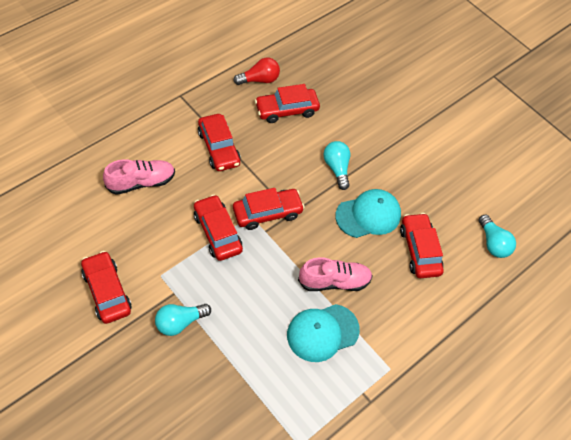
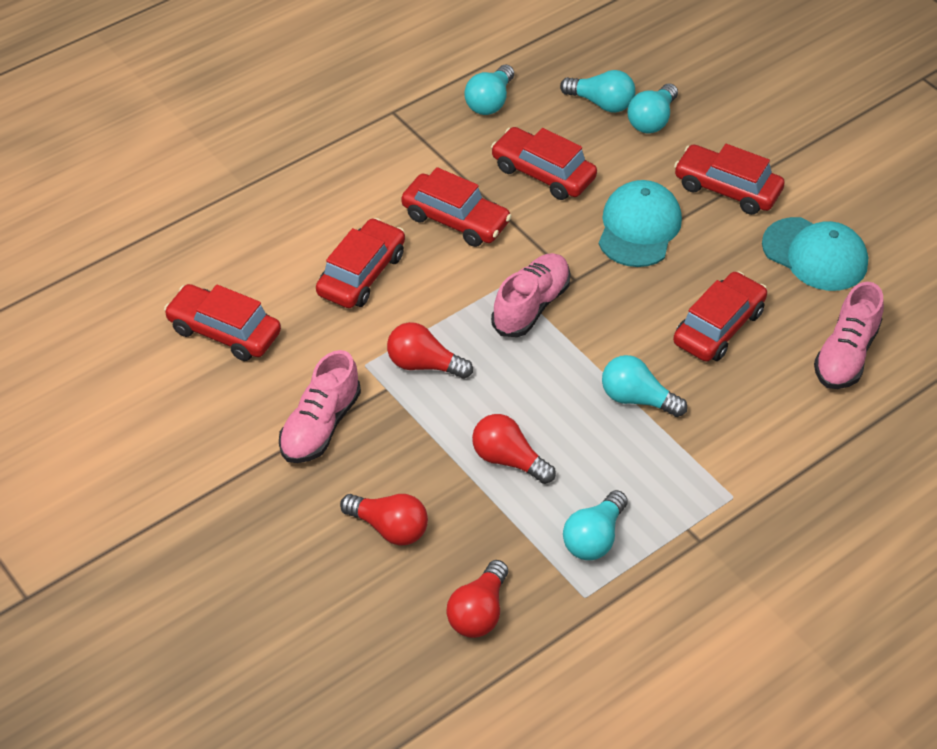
pink shoe: [103,159,175,195] [298,257,373,291] = 2 -> [279,350,361,463] [491,253,571,337] [814,282,884,389] = 3
red light bulb: [233,58,280,85] = 1 -> [340,494,428,546] [387,322,473,379] [447,560,508,638] [472,414,556,484] = 4
turquoise light bulb: [155,304,211,336] [323,141,350,190] [479,215,516,258] = 3 -> [464,64,514,115] [560,70,635,113] [563,490,628,560] [602,355,687,417] [627,83,678,133] = 5

